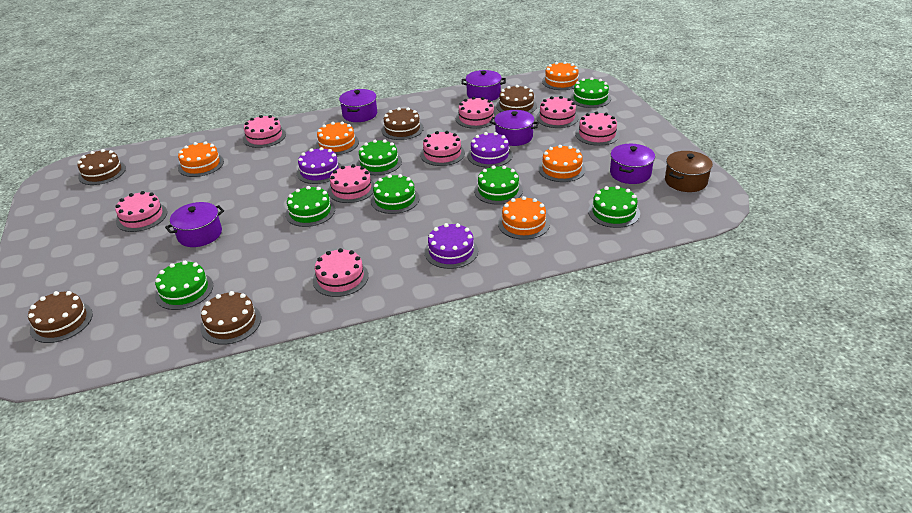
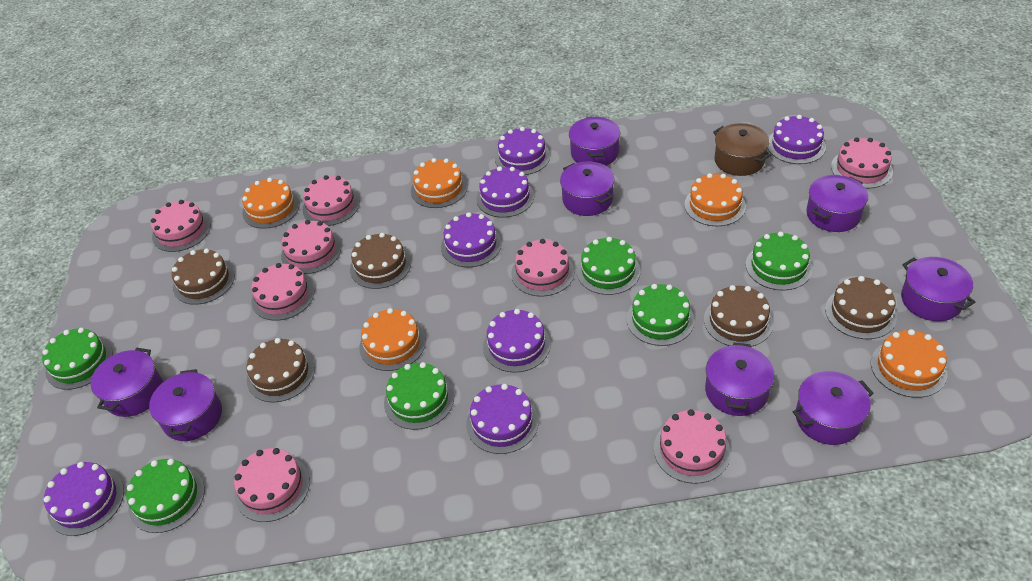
green cake: [155,261,213,310] [285,186,335,227] [356,140,402,175] [371,174,419,214] [474,165,523,205] [570,77,611,108] [588,186,640,228] = 7 -> [42,328,113,390] [126,459,205,533] [384,362,454,430] [577,237,641,295] [627,284,695,346] [746,232,812,290] = 6
purple cake: [297,147,342,184] [424,223,478,269] [467,132,513,168] = 3 -> [44,462,124,536] [441,212,502,267] [466,384,539,454] [476,167,534,217] [483,309,551,373] [495,127,550,175] [768,115,826,164] = 7
purple pot: [165,202,224,247] [339,89,377,122] [461,70,506,101] [490,110,539,146] [610,144,655,184] = 5 -> [91,348,163,417] [149,369,222,441] [560,161,615,216] [569,116,620,166] [705,342,775,416] [793,371,873,445] [806,175,868,232] [901,257,975,321] = 8

